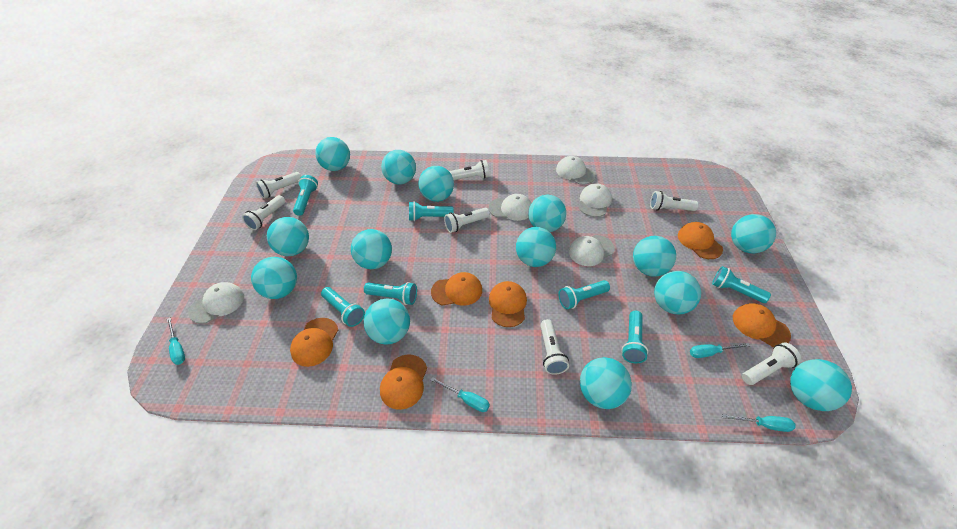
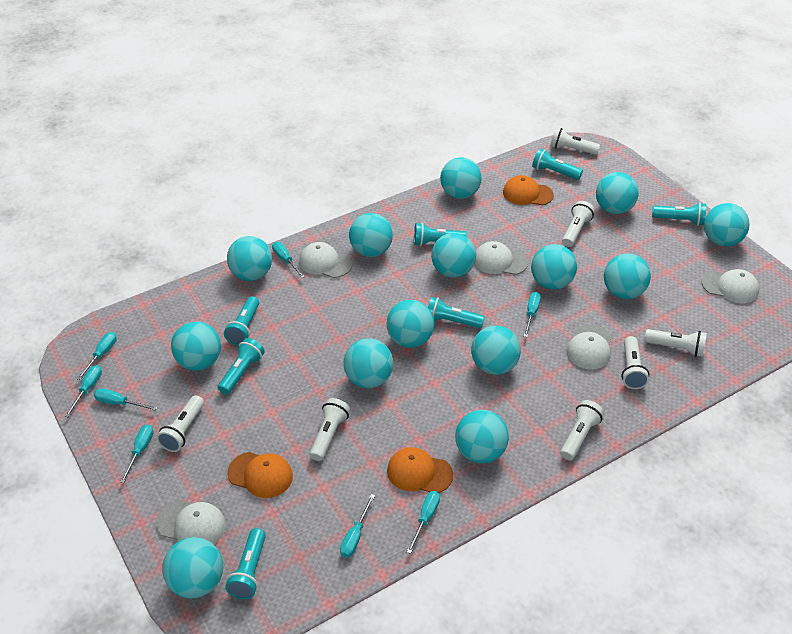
orange cap: [290,318,338,367] [380,354,427,410] [431,272,482,306] [489,281,527,327] [678,222,723,259] [733,303,791,347] = 6 -> [227,452,293,498] [387,447,453,493] [503,175,554,205] = 3
turquoise screwdriver: [167,318,185,365] [431,377,490,412] [690,343,750,358] [722,414,795,432] = 4 -> [65,365,102,417] [77,332,117,380] [94,388,157,410] [120,424,154,483] [272,242,305,278] [340,494,375,557] [407,491,440,554] [524,292,541,337] = 8

